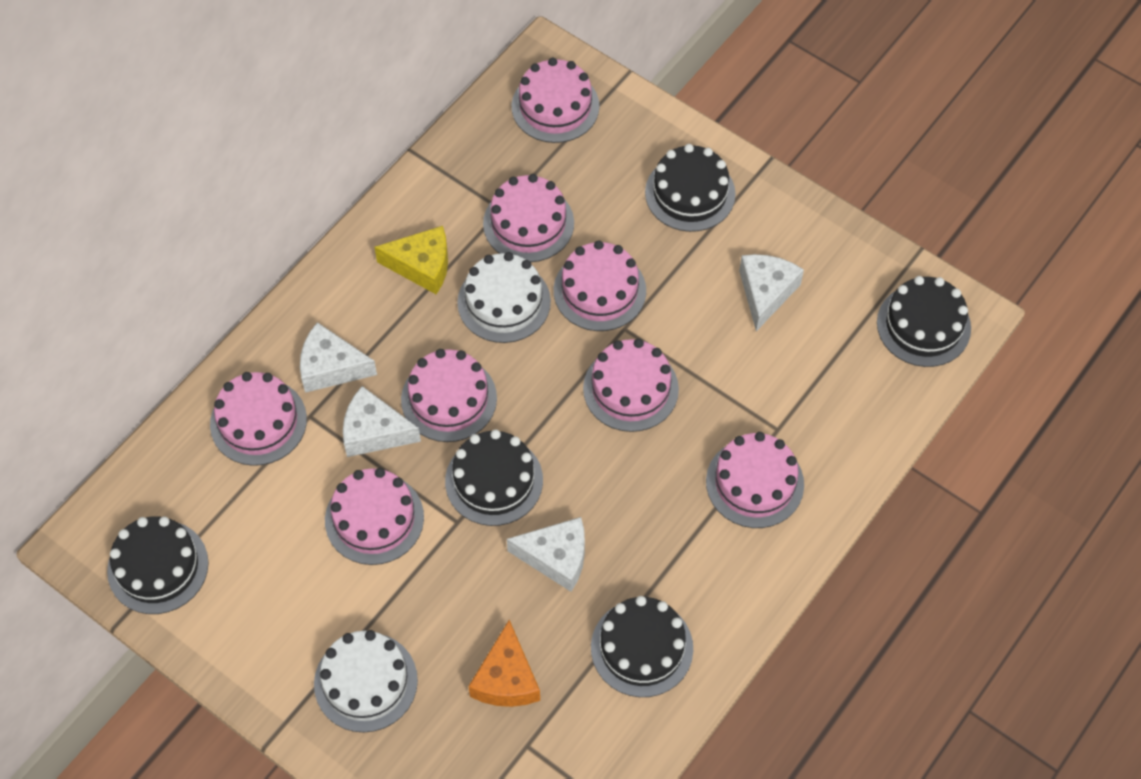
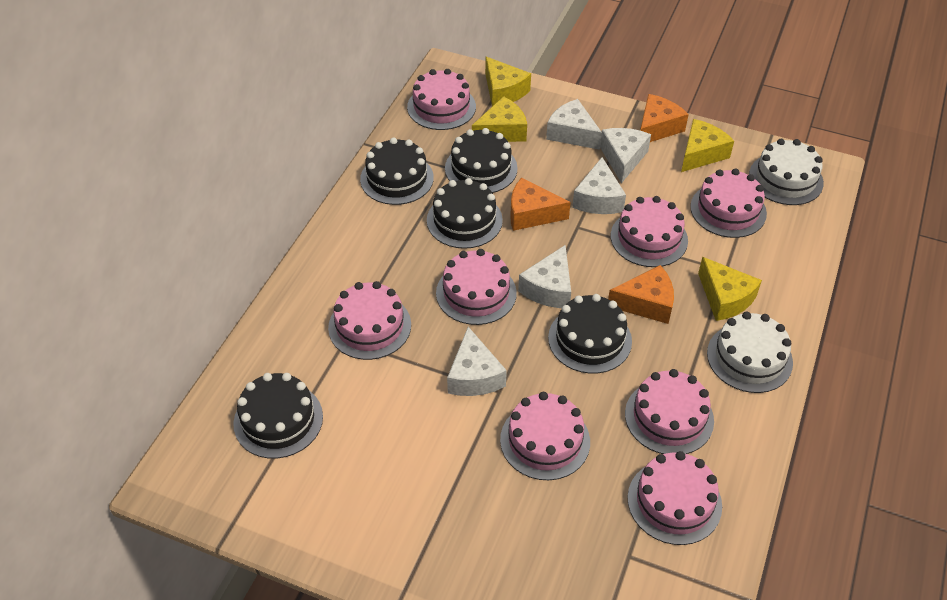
orange cheese: [468,620,540,707] = 1 -> [510,178,571,231] [608,265,674,324] [640,94,689,142] = 3
white cheese: [300,322,377,393] [343,386,421,457] [507,517,585,592] [739,254,804,331] = 4 -> [447,327,507,396] [518,245,571,308] [546,99,602,150] [572,157,626,214] [600,128,651,183] = 5
yellow cheese: [375,226,448,294] = 1 -> [472,96,527,142] [485,57,531,106] [681,119,734,172] [698,257,762,321] = 4

